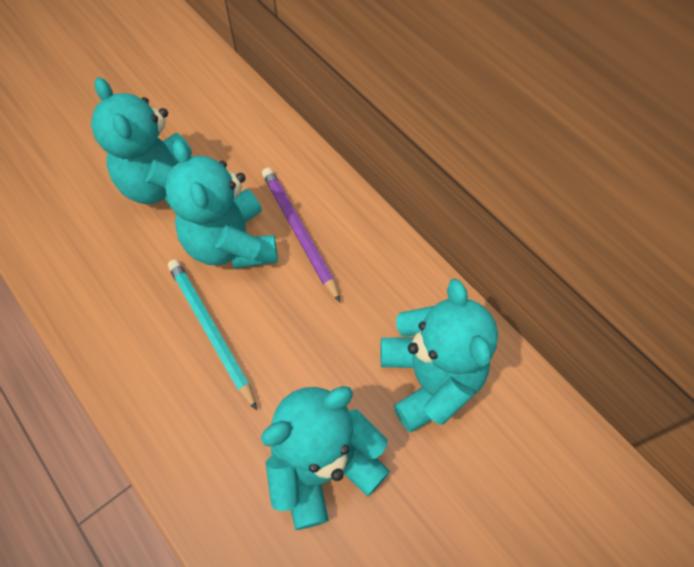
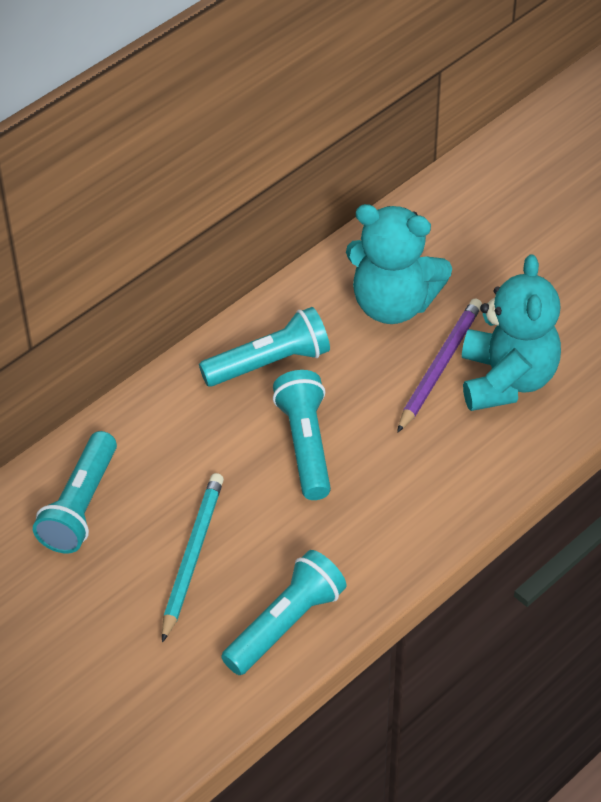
turquoise flashlight: none = 0 -> [33,431,117,553] [199,307,330,387] [221,550,347,675] [273,370,331,500] = 4
turquoise teddy bear: [91,77,192,207] [165,139,278,269] [261,386,390,530] [380,279,498,433] = 4 -> [346,204,452,324] [462,254,561,411] = 2

